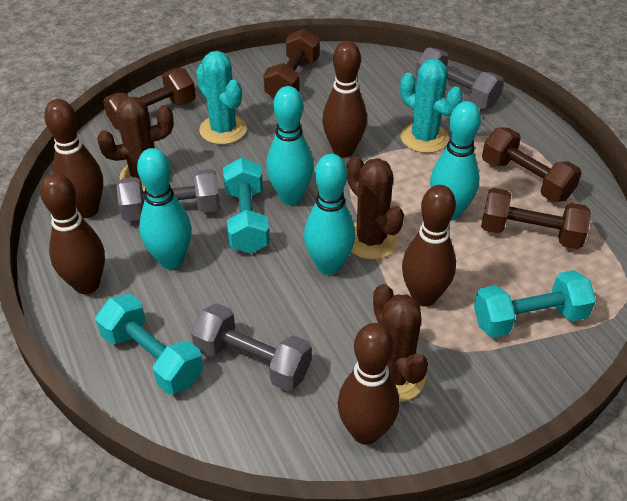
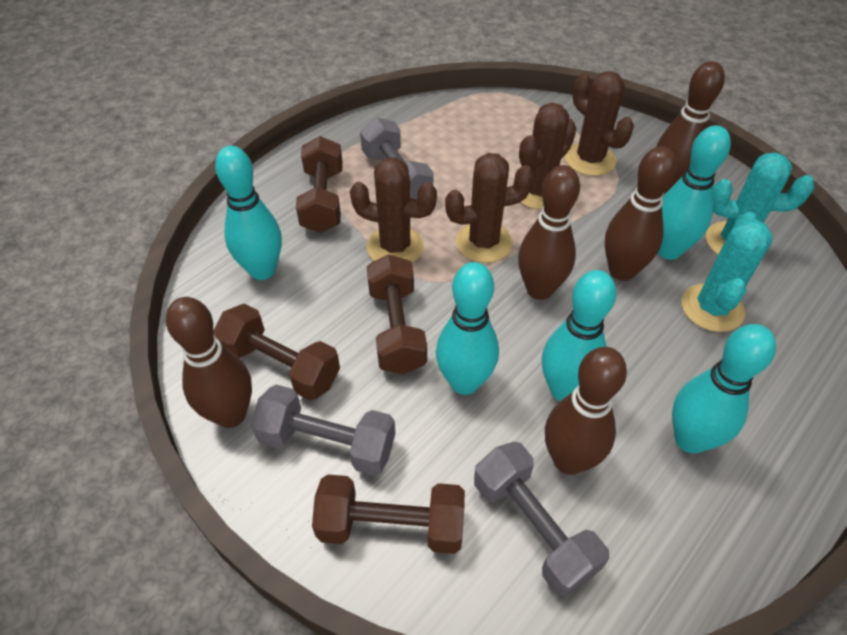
brown cactus: [97,97,174,191] [347,156,404,260] [373,284,428,402] = 3 -> [350,157,437,263] [445,153,534,263] [519,103,576,210] [565,71,634,176] = 4
turquoise bowling pin: [137,148,192,269] [266,86,314,205] [304,154,355,275] [430,101,481,221] = 4 -> [215,146,282,280] [436,262,499,395] [542,270,617,401] [658,125,731,260] [672,324,776,454] = 5
turquoise dumbbell: [96,294,203,394] [223,158,270,254] [474,270,596,338] = 3 -> none = 0

